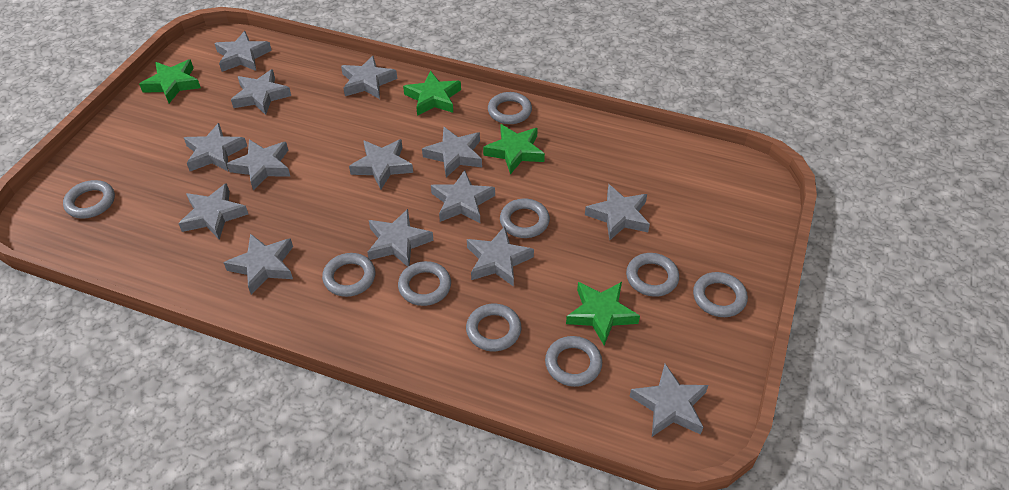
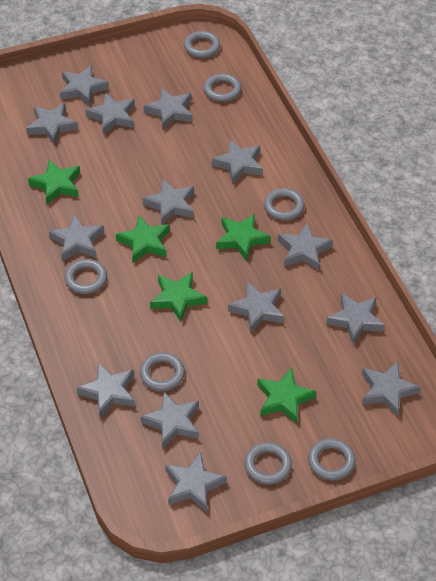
green star: [139,60,201,103] [403,71,461,116] [483,124,545,174] [566,282,640,346] = 4 -> [28,159,80,204] [116,215,170,263] [150,272,207,322] [216,213,271,261] [257,368,316,424] = 5
grey ring: [63,180,115,219] [322,253,375,297] [398,261,451,306] [466,304,521,351] [488,92,532,124] [500,199,550,238] [545,336,602,387] [626,253,679,297] [693,272,748,317] = 9 -> [65,259,107,294] [140,352,185,391] [184,31,220,58] [204,73,241,102] [244,442,292,485] [264,188,304,220] [308,438,355,480] = 7

